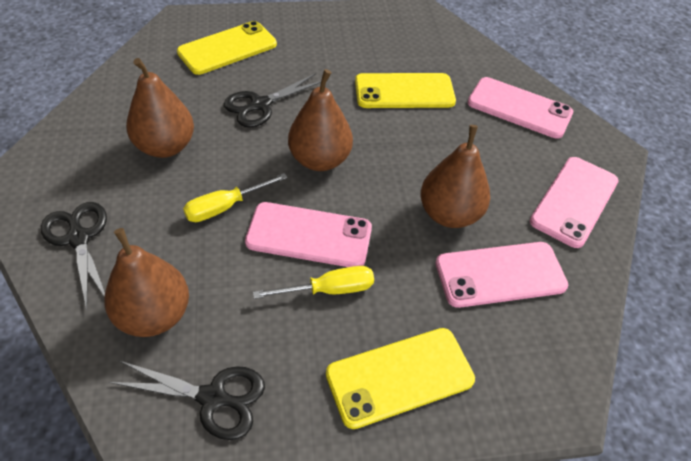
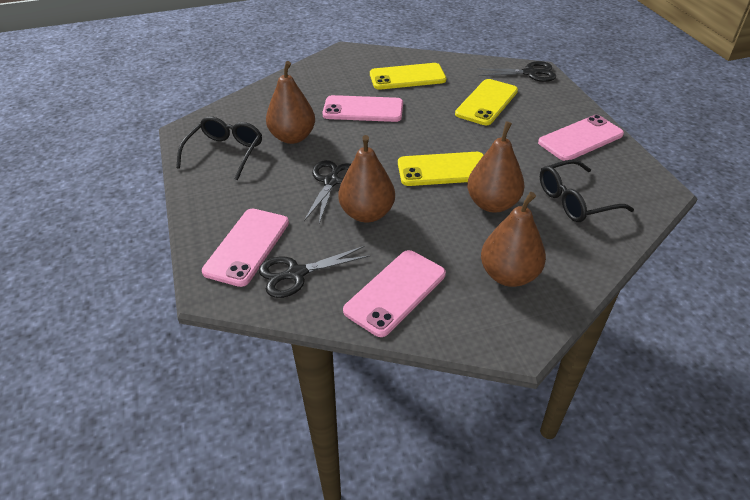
black glasses: none = 0 -> [176,116,262,180] [540,159,634,222] = 2
yellow screwdriver: [183,173,288,222] [253,266,374,299] = 2 -> none = 0

